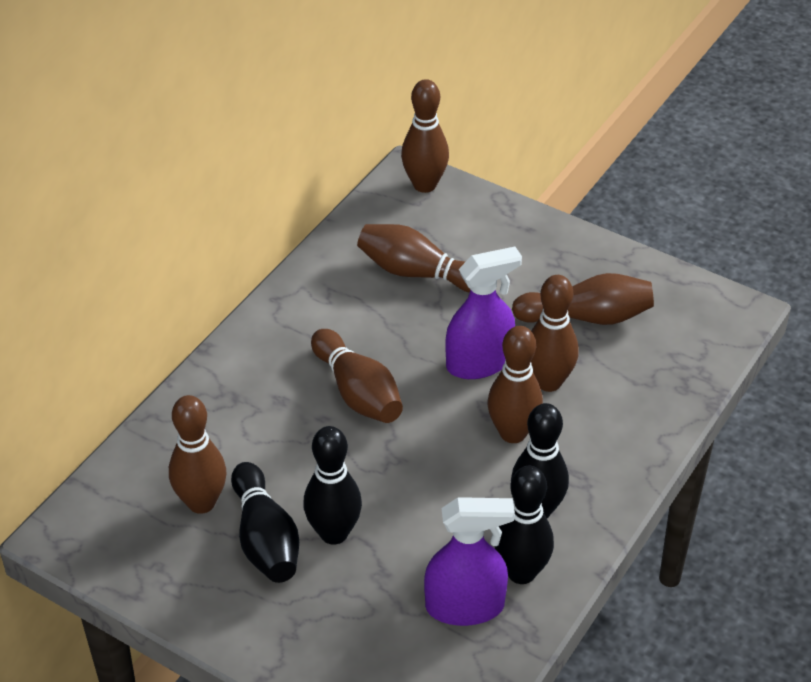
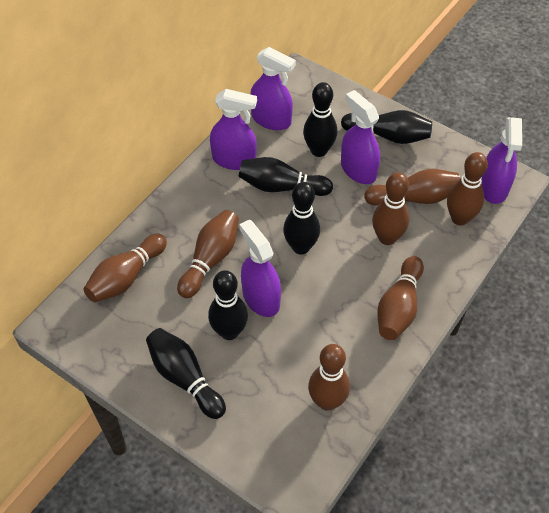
black bowling pin: [231,462,299,583] [303,426,362,545] [494,466,554,584] [511,403,569,518] = 4 -> [146,328,226,419] [208,270,248,340] [239,157,333,196] [283,182,320,254] [303,82,337,157] [341,110,432,144] = 6
purple spray bottle: [424,497,515,626] [445,247,522,379] = 2 -> [210,89,257,170] [239,220,281,317] [250,47,296,130] [341,90,380,184] [481,117,522,204] = 5

